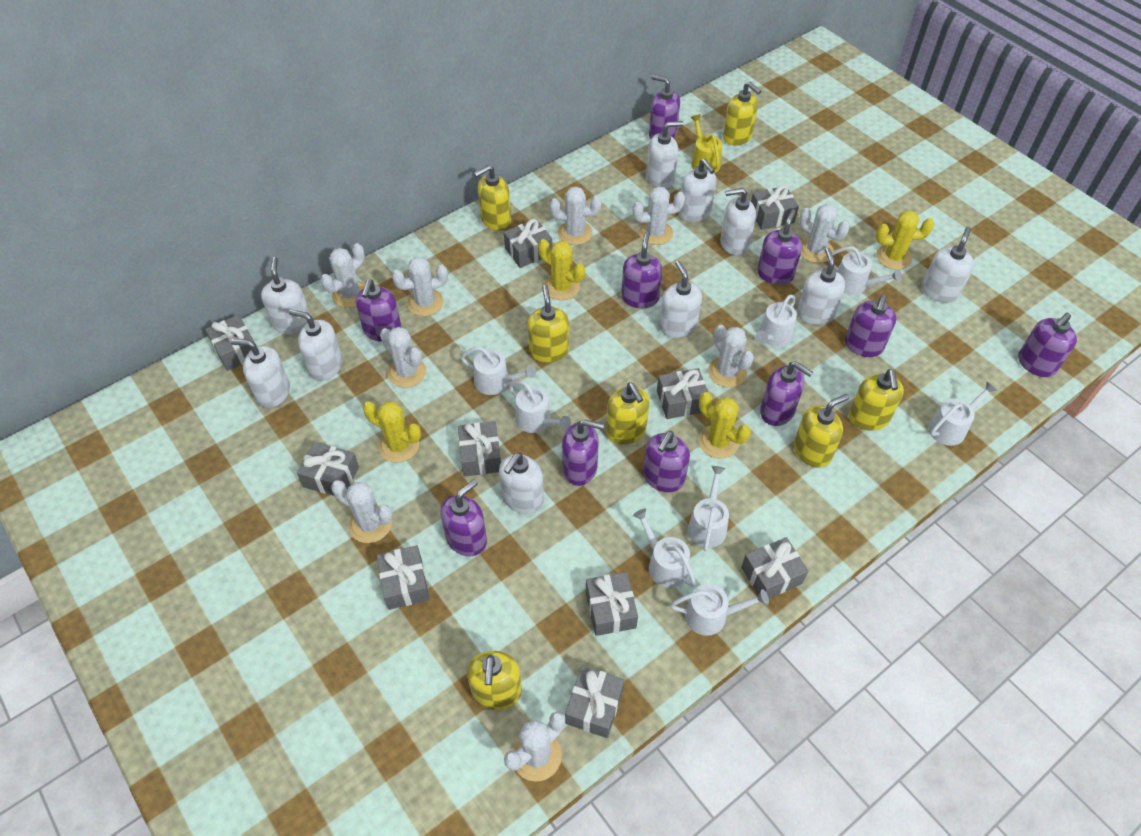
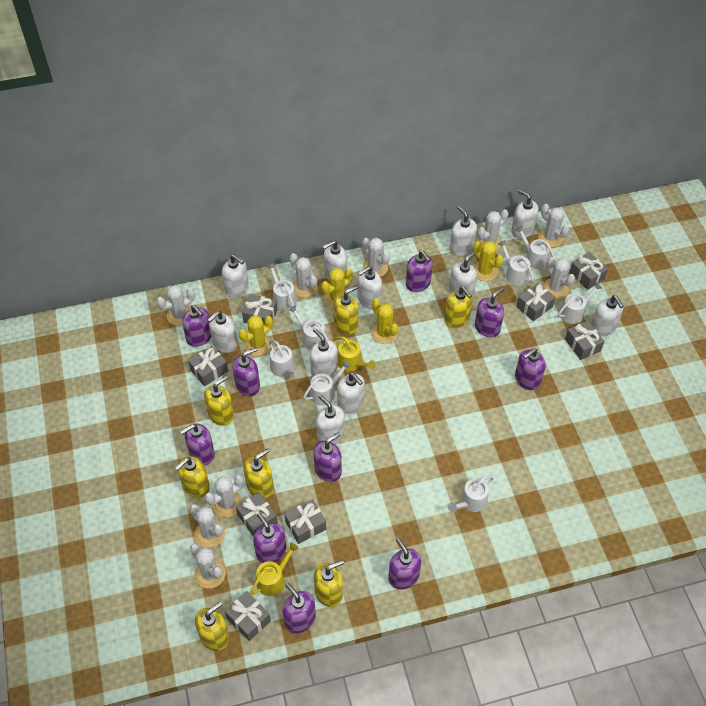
grey gift: [205,315,255,371] [297,442,359,496] [377,545,430,610] [458,421,501,476] [504,219,552,268] [565,665,624,738] [586,572,638,636] [657,368,708,419] [741,537,808,598] [751,185,799,230] = 10 -> [188,346,228,386] [225,591,271,641] [236,492,278,537] [242,294,277,324] [285,499,326,544] [516,283,555,321] [565,321,605,360] [569,252,608,290] = 8
white soap dispenser: [231,339,290,408] [261,257,310,334] [289,310,343,381] [499,452,544,514] [646,121,683,189] [659,261,702,338] [678,159,717,222] [720,188,756,255] [797,248,845,325] [922,227,974,303] = 10 -> [208,311,238,353] [222,255,249,298] [310,328,338,377] [316,395,345,444] [322,241,347,280] [337,373,365,414] [358,266,382,309] [449,251,477,297] [450,206,477,256] [511,189,538,239] [591,295,624,336] = 11
yellow watering can: [690,114,722,173] = 1 -> [250,543,299,596] [333,336,376,371] = 2

